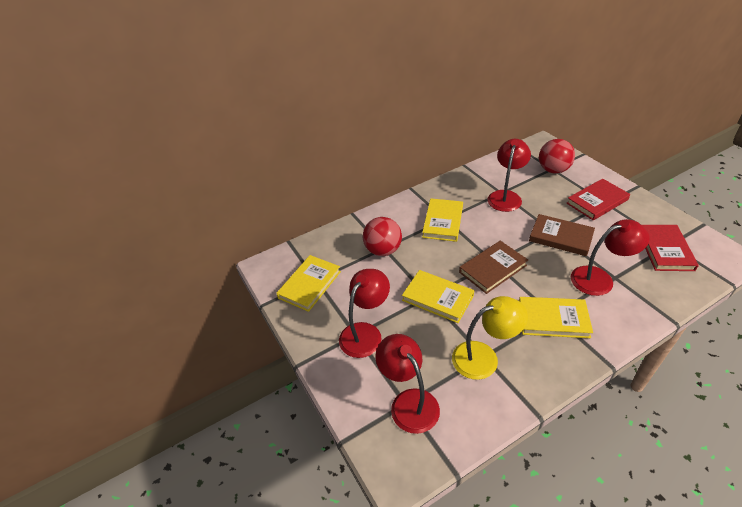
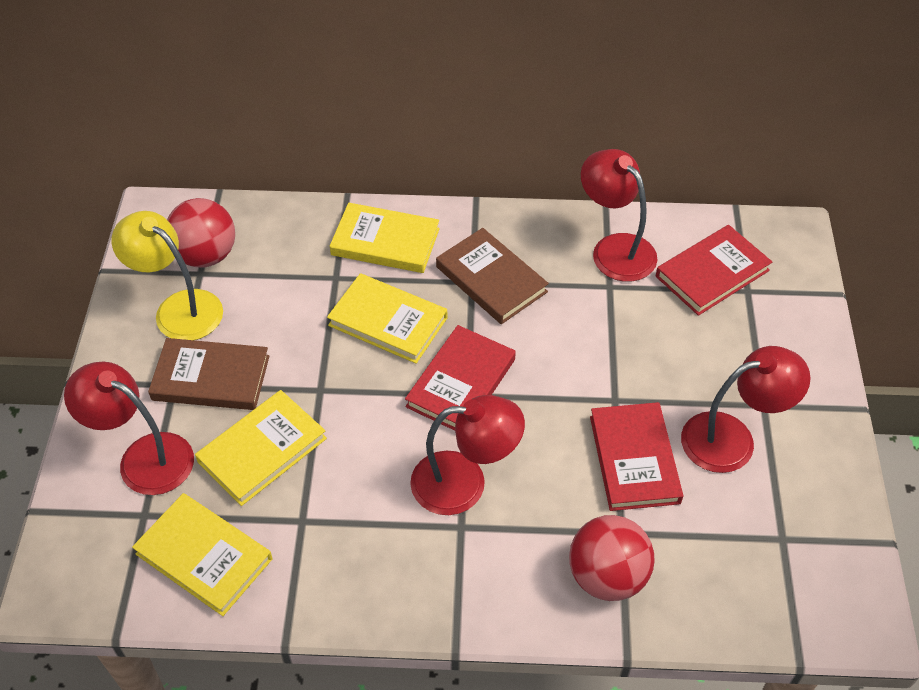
red book: [566,179,630,220] [642,225,699,271] = 2 -> [405,325,516,431] [590,402,683,511] [656,225,772,316] = 3

